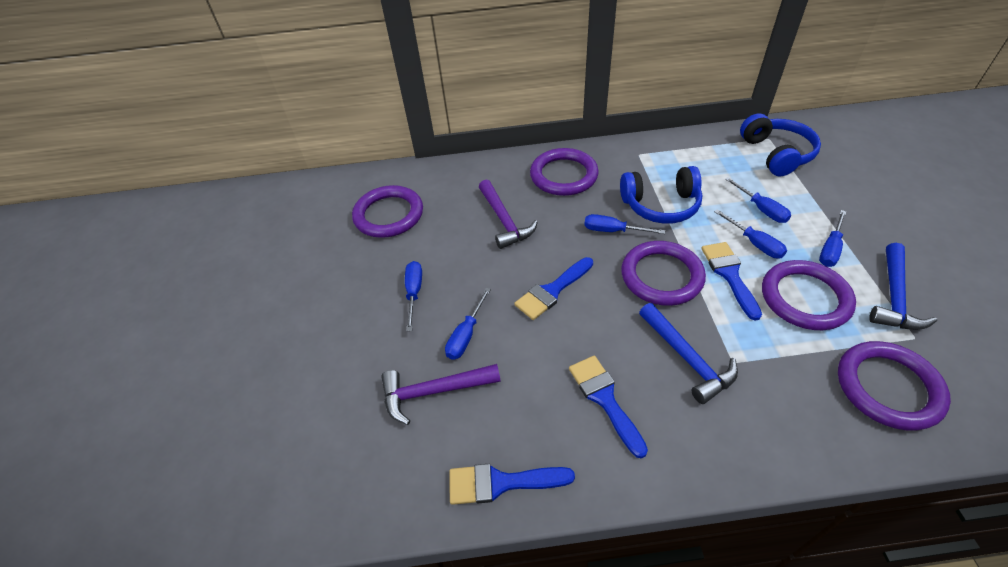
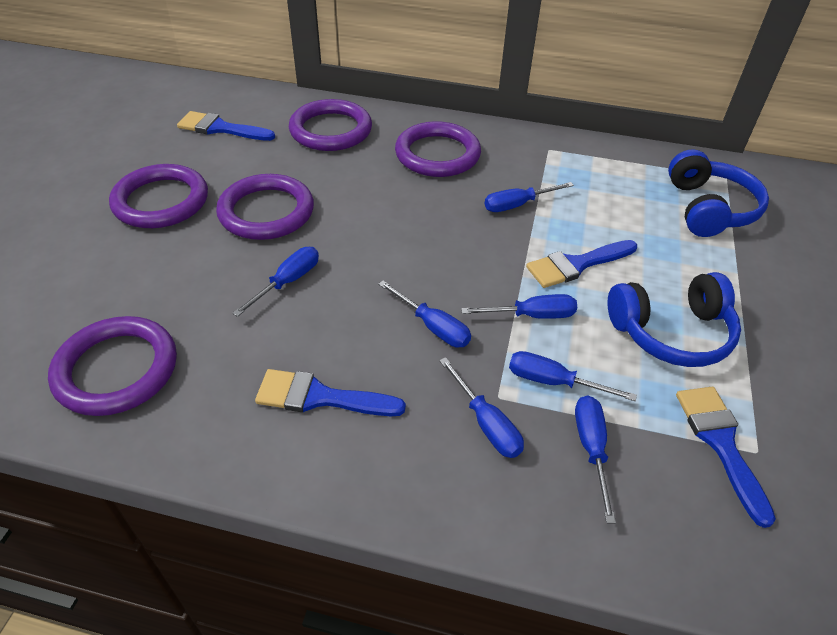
blue hammer: [639,303,738,404] [869,243,937,330] = 2 -> none = 0
blue screwdriver: [405,261,422,331] [445,288,491,360] [584,214,665,234] [714,209,787,258] [725,177,791,223] [819,210,846,267] = 6 -> [232,247,319,317] [378,281,471,348] [439,357,524,458] [461,294,577,319] [485,182,574,212] [509,351,637,401] [575,395,616,523] = 7
purple hammer: [381,364,501,425] [479,180,538,249] = 2 -> none = 0

